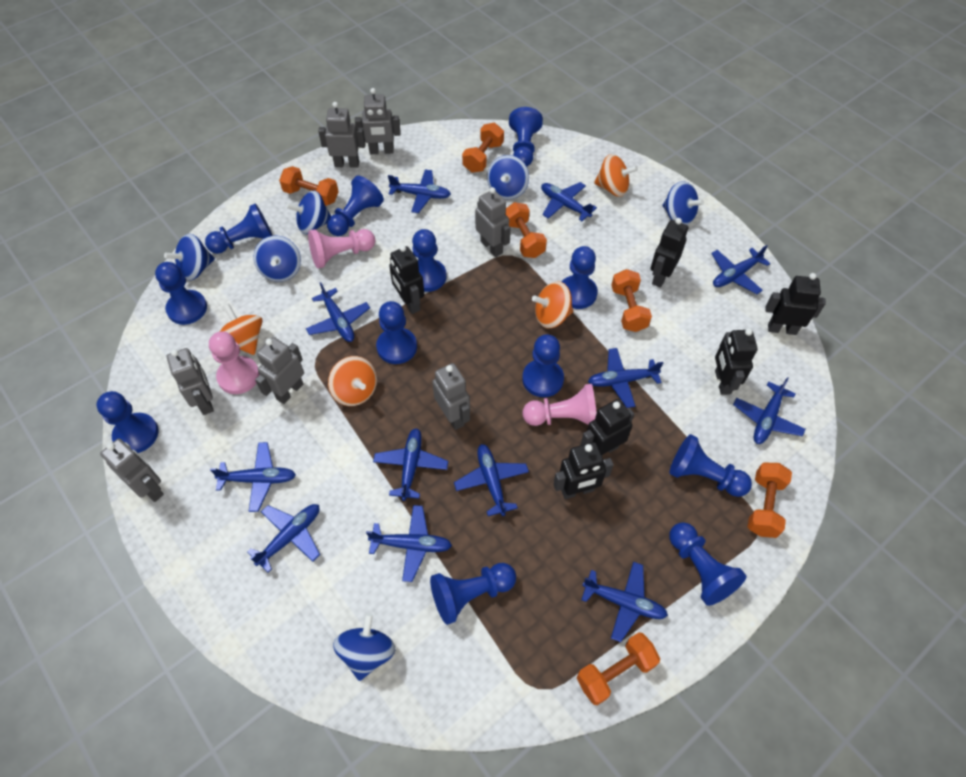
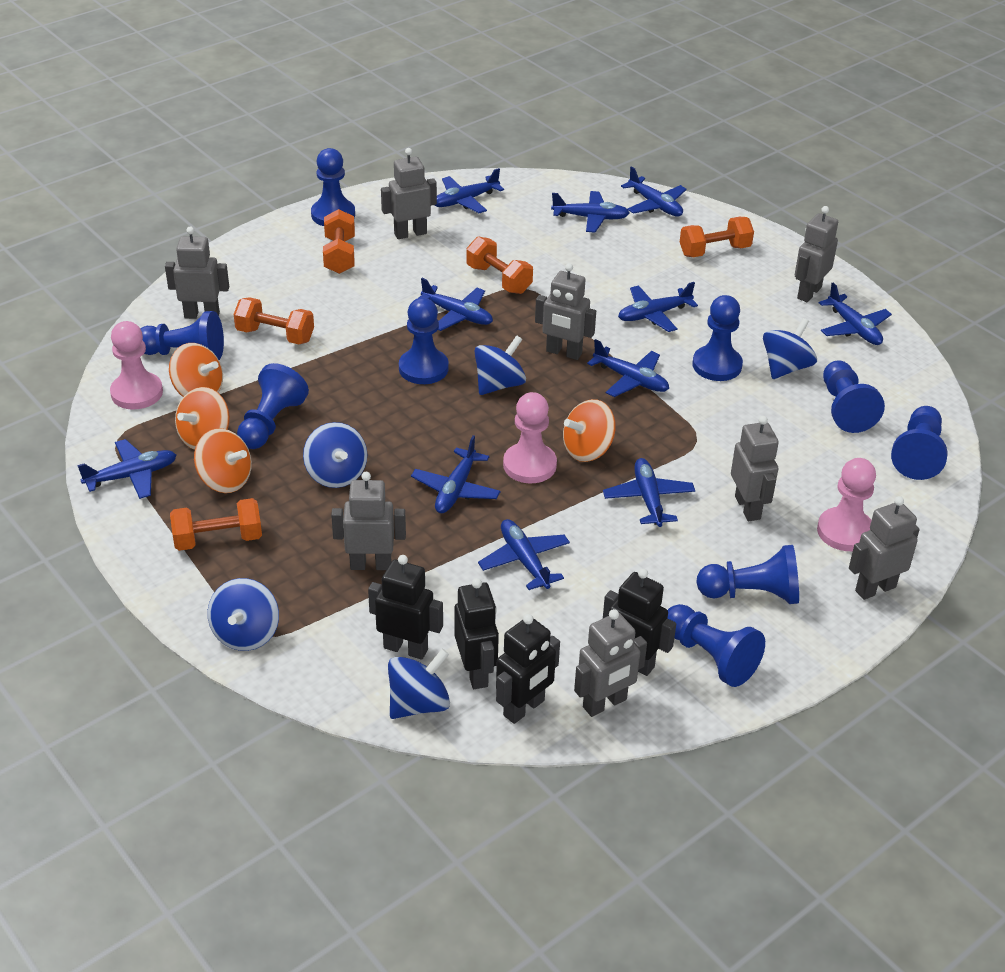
black robot: [389,245,424,314] [553,442,614,499] [581,399,634,457] [651,218,689,288] [715,329,758,395] [765,273,826,335] = 6 -> [368,555,443,660] [454,578,499,689] [496,614,560,724] [603,569,676,676] = 4
blue pawn: [97,391,159,453] [155,262,207,325] [205,203,273,254] [327,176,384,236] [376,301,417,364] [412,229,447,292] [430,563,516,625] [509,107,543,166] [522,334,564,397] [562,246,598,309] [669,522,747,606] [670,434,752,497] = 12 -> [140,311,224,360] [237,363,309,449] [311,148,355,226] [399,298,449,384] [667,604,765,687] [692,295,743,381] [696,545,799,604] [823,360,885,433] [891,406,947,480] = 9
blue plane: [210,442,296,512] [247,504,320,573] [306,282,370,342] [366,505,452,582] [373,428,448,501] [388,169,451,213] [454,444,529,516] [541,182,597,221] [581,562,668,642] [588,348,663,408] [711,245,770,294] [733,377,805,444] = 12 -> [77,439,177,499] [411,435,501,513] [419,278,493,331] [435,168,504,213] [478,519,570,590] [551,191,629,233] [587,339,669,397] [603,458,695,527] [618,282,698,332] [621,166,687,217] [819,283,892,345] = 11
blue spinning top: [164,234,215,280] [254,236,301,282] [286,191,331,234] [333,613,396,681] [487,155,529,200] [662,181,704,225] = 6 -> [208,578,279,651] [303,422,367,488] [388,649,450,719] [474,335,526,395] [763,318,817,379] = 5
grey robot: [100,439,164,502] [167,348,214,415] [255,337,304,404] [318,102,366,168] [355,88,401,154] [432,363,470,430] [475,187,511,257] = 7 -> [165,226,229,319] [331,472,406,570] [381,148,437,239] [535,263,596,360] [574,609,647,717] [731,416,779,521] [795,206,838,302] [849,496,920,600] = 8
orange dumbbell: [279,166,339,206] [462,123,504,173] [505,202,547,258] [577,632,660,705] [612,269,652,332] [748,463,792,538] = 6 -> [170,498,262,551] [234,297,314,344] [323,209,355,274] [466,236,533,294] [680,217,754,257] = 5

